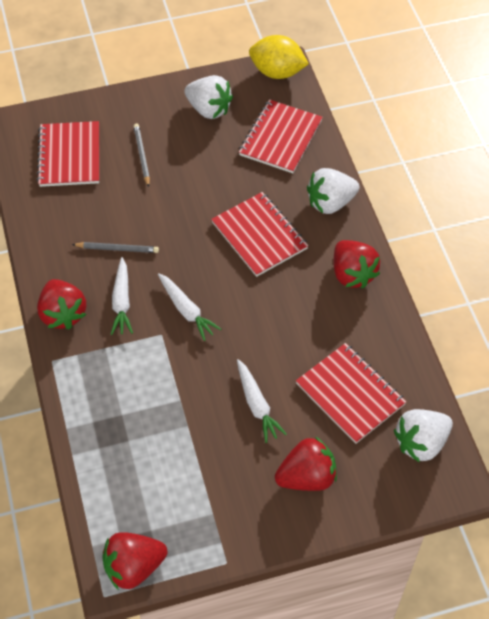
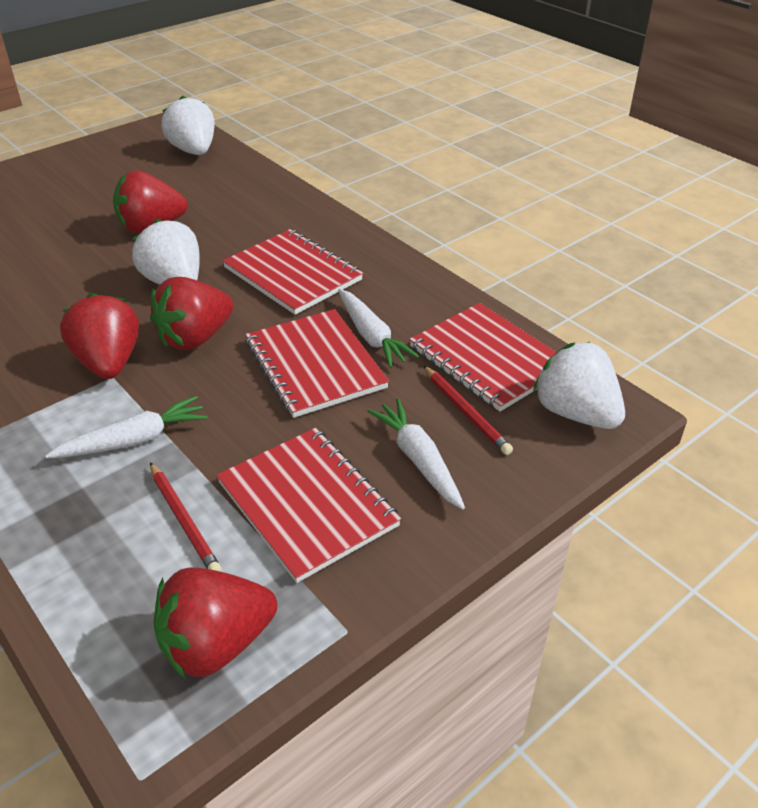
grey pencil: [72,242,159,253] [133,123,150,187] = 2 -> none = 0
red pencil: none = 0 -> [150,462,222,572] [423,365,513,455] = 2
yellow lemon: [249,35,309,79] = 1 -> none = 0

